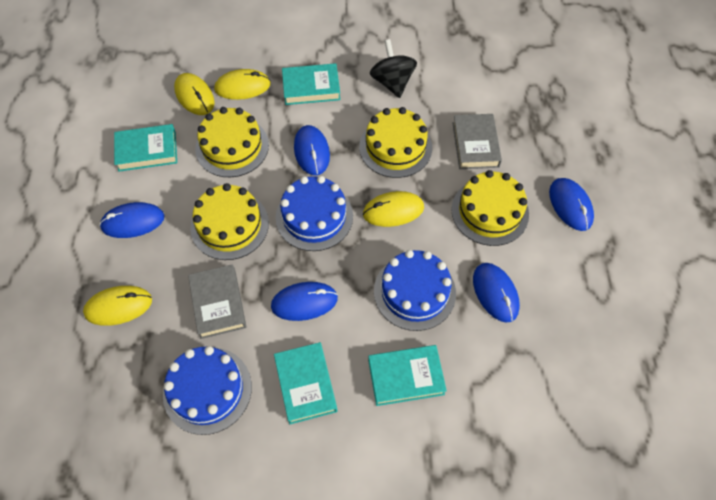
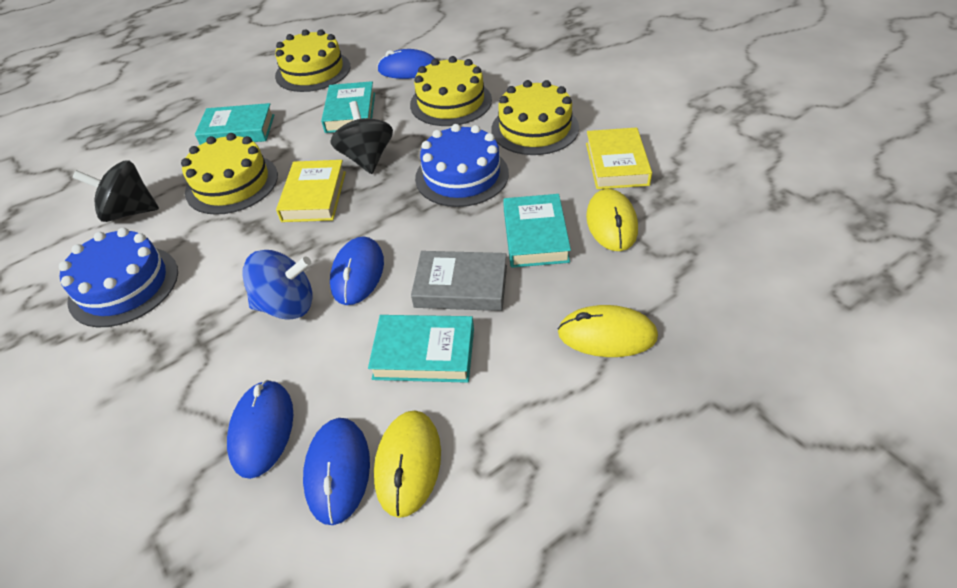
black spinning top: [370,39,417,98] = 1 -> [73,161,159,222] [331,101,393,174] = 2
blue cake: [163,346,252,435] [276,176,353,251] [374,250,456,331] = 3 -> [59,228,178,327] [415,124,509,207] = 2
blue mouse: [99,202,165,238] [271,282,338,321] [294,125,330,175] [473,263,520,323] [549,178,594,231] = 5 -> [227,380,293,479] [303,418,370,525] [330,236,384,305] [377,49,435,79] = 4
blue spinning top: none = 0 -> [242,250,313,320] = 1
grey book: [188,265,246,339] [453,114,502,169] = 2 -> [411,251,507,311] = 1
yellow book: none = 0 -> [276,160,346,222] [586,127,652,189] = 2
yellow mouse: [83,286,152,326] [174,73,215,115] [214,69,271,100] [363,191,424,227] = 4 -> [374,410,441,518] [558,305,658,357] [586,189,638,251] = 3

